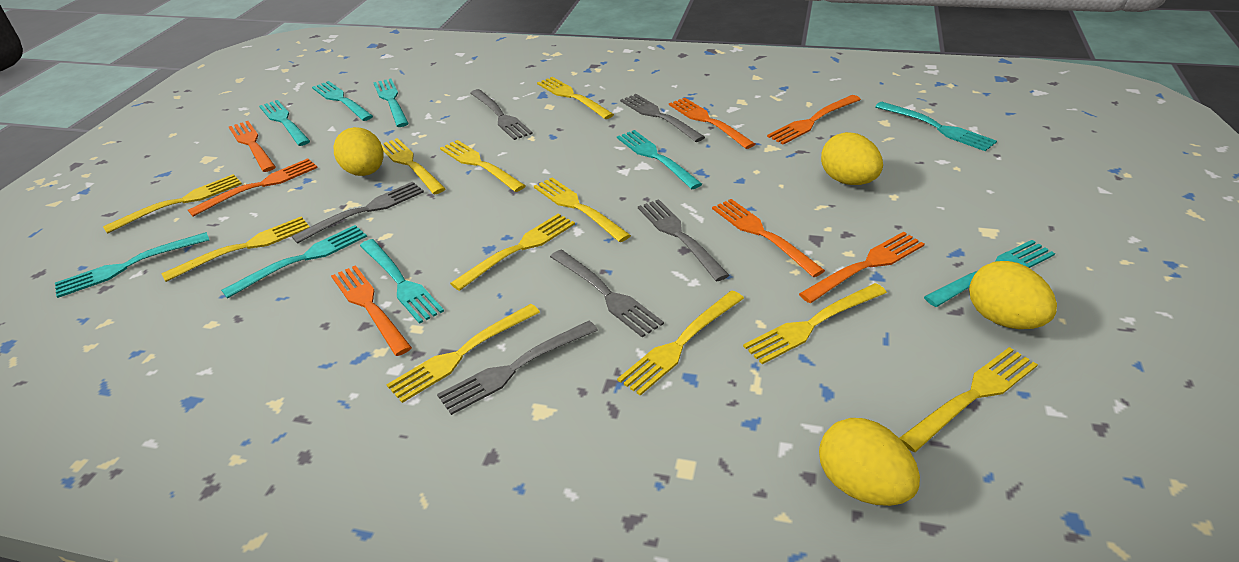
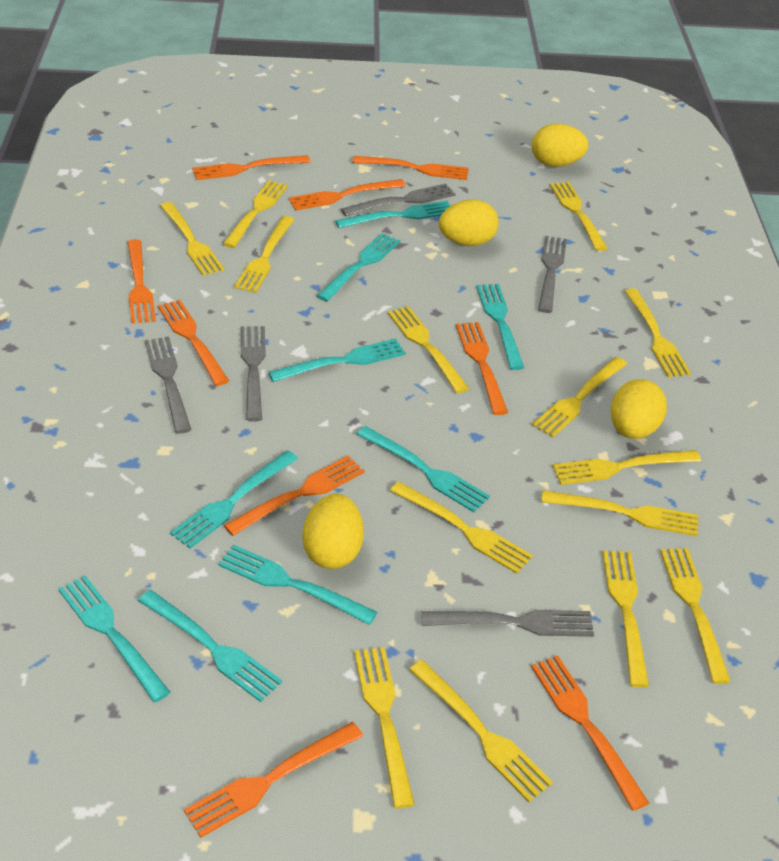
grey fork: [292,182,424,244] [437,321,598,415] [470,89,533,140] [550,250,664,337] [620,94,705,142] [638,199,729,281] = 6 -> [145,337,191,434] [241,326,266,421] [341,184,456,216] [422,610,594,637] [538,236,567,313] = 5
orange fork: [188,159,318,217] [229,121,276,172] [331,265,412,356] [669,98,755,149] [712,199,825,277] [767,95,861,145] [799,232,925,303] = 7 -> [127,239,156,324] [158,299,229,386] [184,722,363,838] [192,155,310,180] [224,456,365,536] [288,179,406,211] [353,156,469,180] [456,322,508,415] [531,656,649,811] = 9
yellow fork: [103,174,242,234] [161,216,310,282] [381,138,446,194] [386,304,540,403] [440,140,526,192] [450,214,575,291] [534,177,631,242] [537,77,614,119] [617,290,744,396] [743,283,887,364] [899,347,1038,452] = 11 -> [160,202,224,276] [223,180,288,248] [234,216,295,293] [354,647,415,808] [388,306,469,393] [390,482,533,574] [409,660,553,802] [532,357,627,437] [541,490,698,536] [550,182,608,251] [552,450,701,485] [602,550,649,687] [625,288,691,377] [660,548,731,684] = 14

